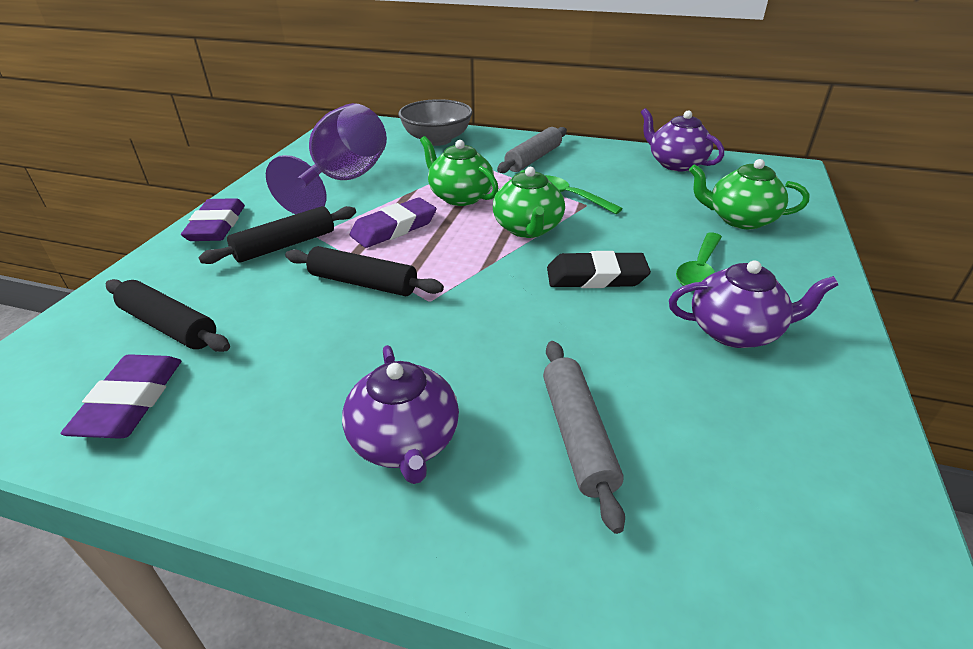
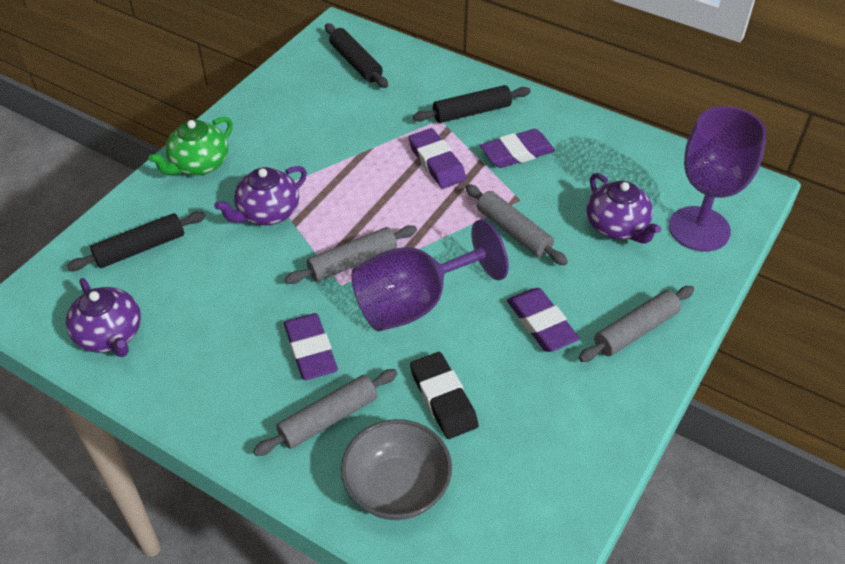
green spoon: [545,175,623,214] [676,232,722,286] = 2 -> none = 0
green teapot: [420,136,499,206] [493,167,565,238] [689,159,809,230] = 3 -> [148,117,233,175] = 1
grey rolling pin: [497,127,567,173] [543,341,625,534] = 2 -> [253,369,398,456] [285,225,417,284] [465,184,568,266] [579,286,694,362] = 4
purple eraser: [61,354,181,439] [181,198,245,241] [350,198,437,248] = 3 -> [284,313,338,380] [408,128,466,189] [480,129,555,168] [507,288,580,352] = 4
purple goblet: [266,103,387,214] = 1 -> [351,219,509,332] [669,106,766,251] = 2

